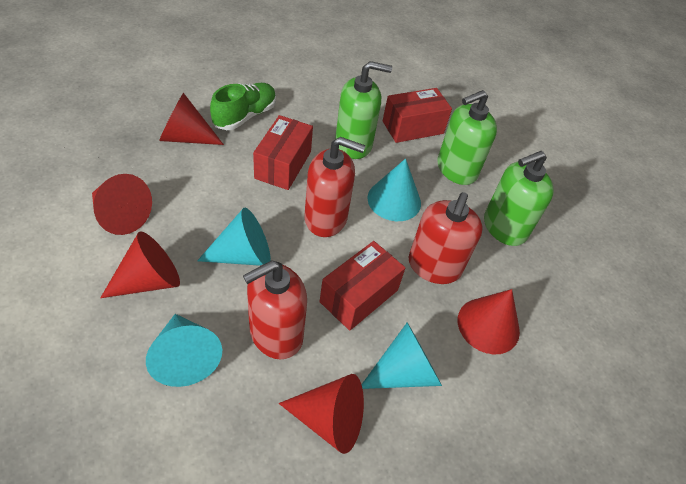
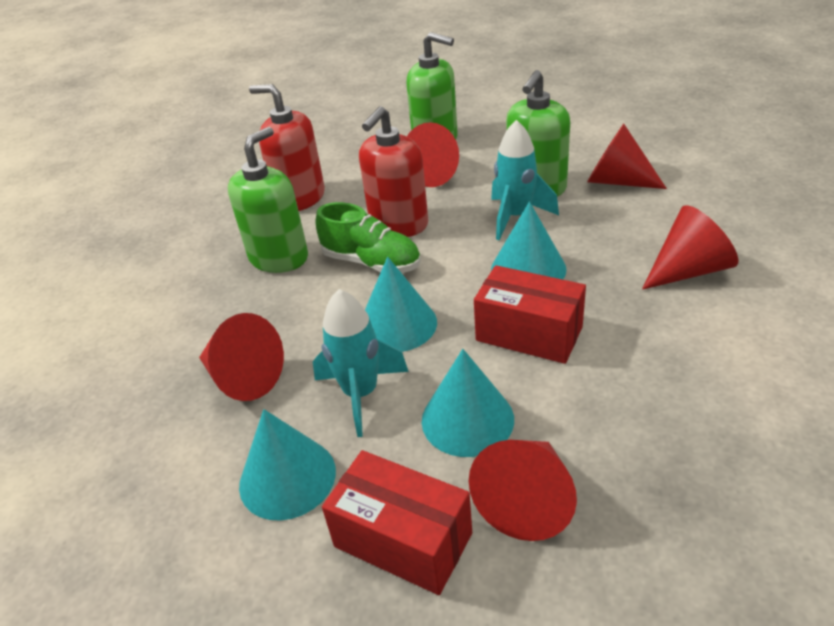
red box: [253,115,313,190] [319,241,405,331] [383,88,452,143] = 3 -> [322,450,472,595] [474,265,586,364] = 2
red soap dispenser: [243,261,307,359] [304,137,365,237] [409,192,483,284] = 3 -> [249,84,325,211] [359,106,428,237] = 2
turquoise rocket: none = 0 -> [313,289,409,437] [491,120,559,240] = 2

